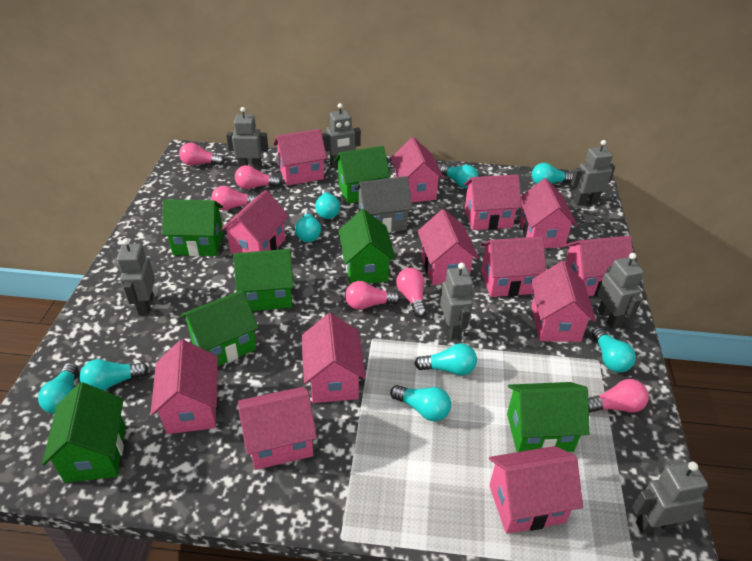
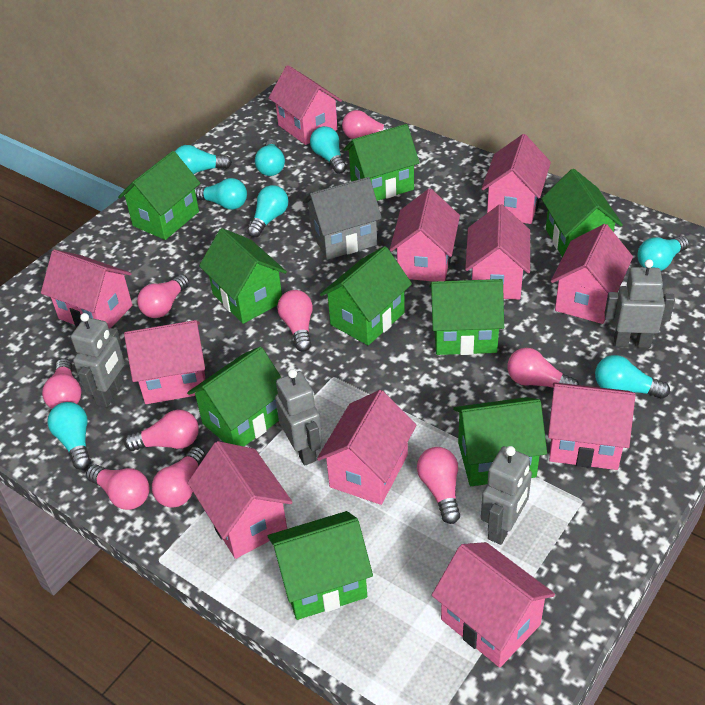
green house: [42,382,125,483] [162,199,223,256] [181,290,259,366] [233,249,294,311] [334,146,390,204] [338,209,395,284] [507,382,590,452] = 7 -> [118,151,200,240] [187,346,282,446] [199,228,287,324] [268,511,373,620] [320,246,412,345] [343,124,420,201] [429,279,504,355] [453,397,547,486] [541,169,623,257] = 9
grey robot: [117,238,155,315] [226,107,268,171] [322,103,361,168] [440,262,473,340] [571,140,615,206] [598,253,644,329] [632,462,708,534] = 7 -> [71,313,125,407] [275,369,322,466] [481,446,532,545] [605,259,675,348] = 4
pink house: [151,339,218,434] [220,190,289,254] [238,387,317,470] [274,129,327,186] [301,313,366,403] [391,137,444,203] [417,209,479,285] [464,174,522,230] [481,237,546,297] [489,446,583,534] [519,178,578,248] [531,261,596,342] [565,236,633,296] = 13 -> [41,249,132,328] [124,320,206,404] [188,441,293,559] [268,65,342,145] [317,390,416,505] [390,189,460,282] [432,542,555,668] [465,204,530,300] [482,134,551,224] [548,382,635,470] [551,224,633,324] = 11
pink light bulb: [179,143,225,166] [211,186,257,210] [235,165,282,189] [345,281,401,310] [396,268,427,317] [588,379,649,413] = 6 -> [42,359,81,409] [86,465,150,510] [124,410,199,451] [137,274,189,318] [152,446,206,508] [277,290,313,352] [342,110,393,139] [417,447,460,524] [507,348,579,388] = 9
turquoise light bulb: [38,363,78,414] [80,359,149,391] [295,210,321,242] [315,189,340,219] [390,385,451,421] [414,343,477,375] [440,165,478,188] [532,163,573,184] [592,327,636,373] = 9 -> [47,402,91,470] [175,145,232,174] [195,178,247,210] [247,185,289,237] [255,139,285,176] [310,126,347,174] [595,355,670,399] [638,236,689,271] = 8

